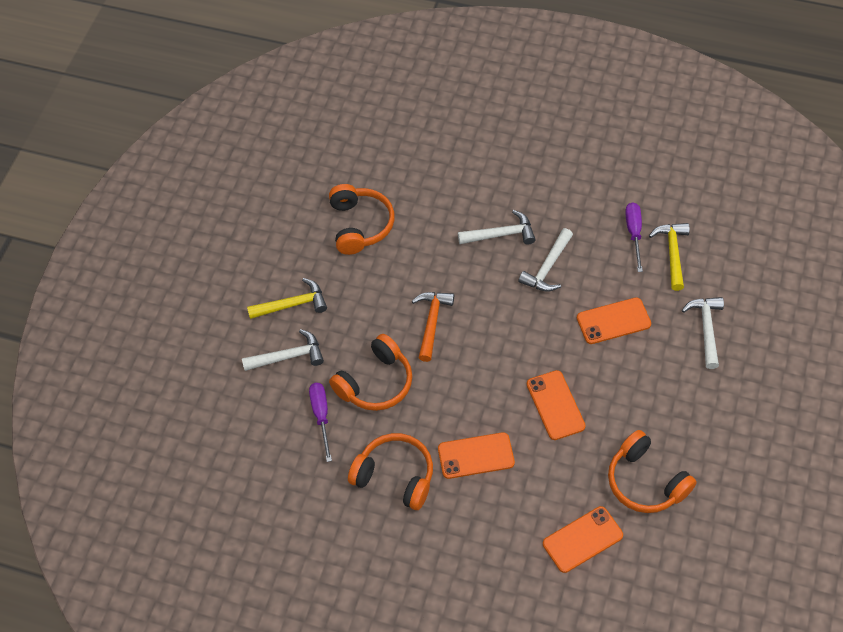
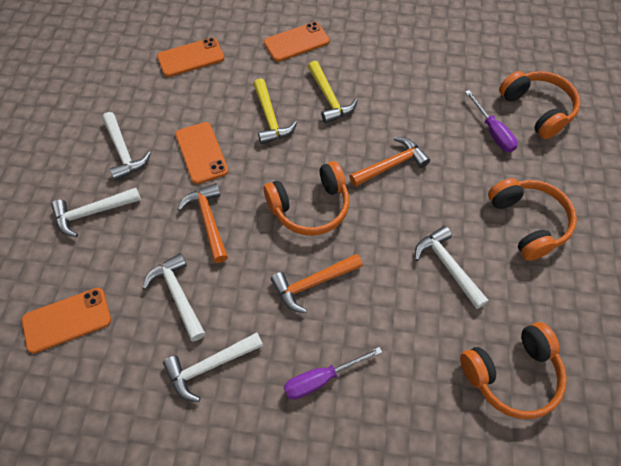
orange hammer: [412,292,454,362] = 1 -> [178,183,228,263] [271,254,363,313] [350,137,430,187] = 3
white hammer: [242,329,324,371] [458,210,536,245] [518,228,573,292] [682,297,724,369] = 4 -> [51,188,141,237] [102,112,151,181] [143,253,205,342] [163,332,263,402] [415,226,489,309] = 5

